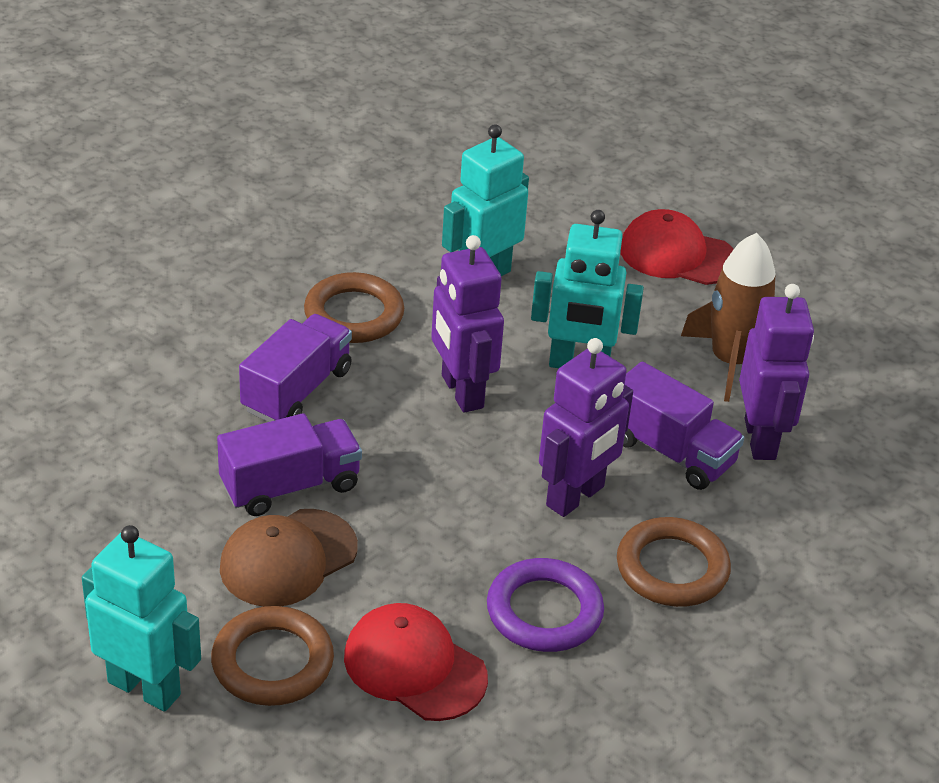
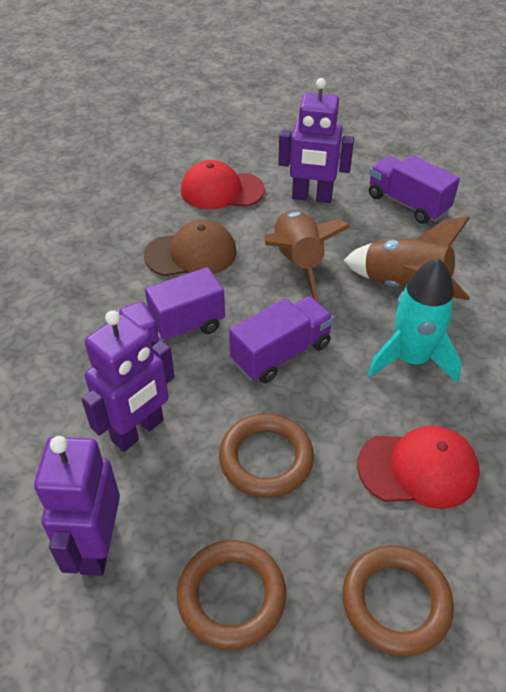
brown rocket: [681,233,775,402] = 1 -> [264,210,350,301] [344,217,470,300] = 2
purple ring: [487,558,604,652] = 1 -> none = 0
turquoise robot: [82,525,201,712] [442,124,529,276] [531,210,644,368] = 3 -> none = 0
turquoise rocket: none = 0 -> [368,258,462,383] = 1

